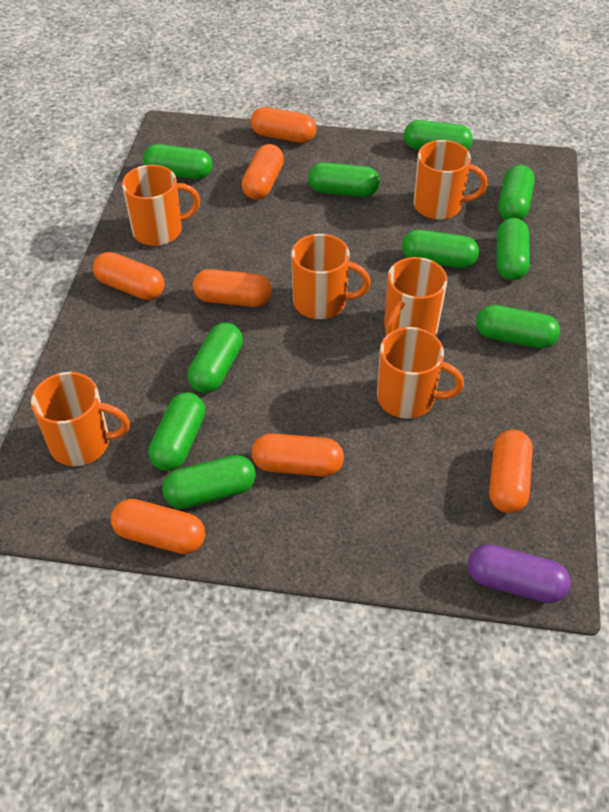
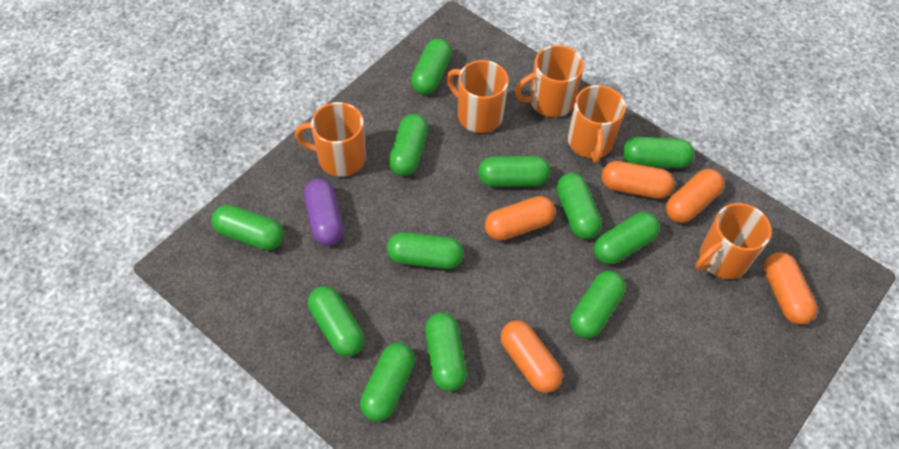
green capsule: [143,144,213,179] [149,392,205,471] [162,455,256,509] [188,322,243,393] [308,162,380,197] [402,230,479,268] [404,120,473,150] [476,305,560,348] [497,218,530,281] [498,165,535,220] = 10 -> [212,205,284,250] [308,286,364,357] [360,343,415,421] [387,232,463,269] [389,114,428,176] [411,39,452,95] [425,313,467,391] [478,156,550,187] [556,173,602,239] [570,271,625,338] [594,212,659,265] [622,137,694,168] = 12
orange capsule: [93,252,165,300] [111,499,205,554] [193,269,272,307] [241,144,284,200] [250,107,316,143] [252,433,344,477] [489,429,533,513] = 7 -> [485,196,555,241] [500,320,563,393] [601,161,675,199] [666,169,724,223] [764,252,817,325] = 5
orange mug: [31,372,130,466] [122,165,200,246] [291,234,371,319] [377,327,464,419] [384,257,448,335] [414,140,488,220] = 6 -> [295,102,366,177] [446,60,509,133] [515,45,584,117] [568,85,626,163] [695,203,772,279] = 5

